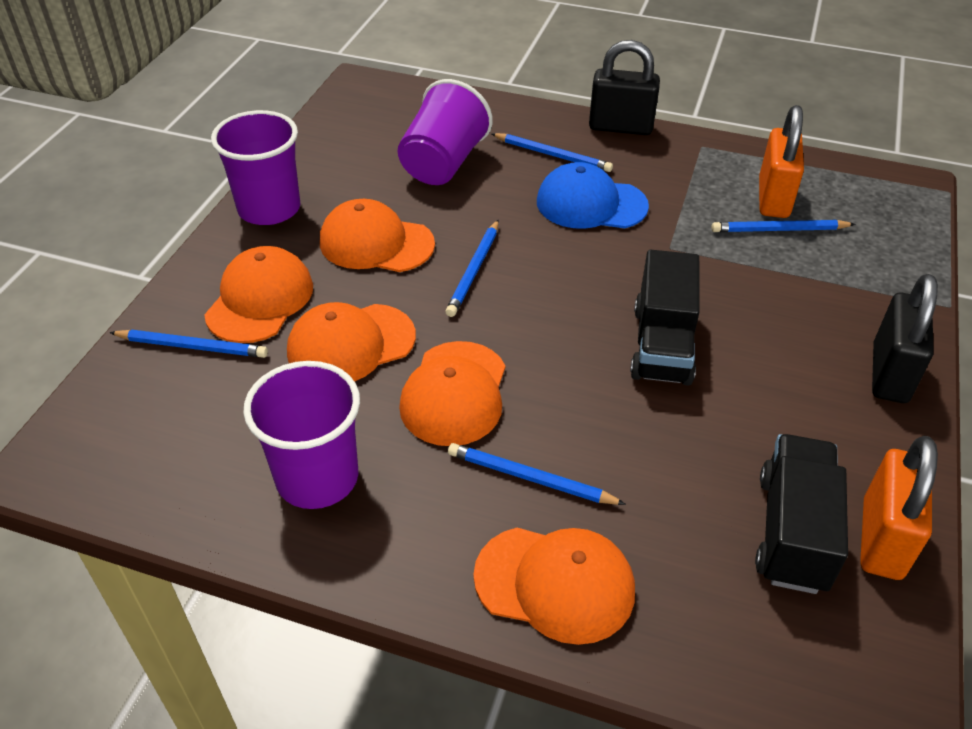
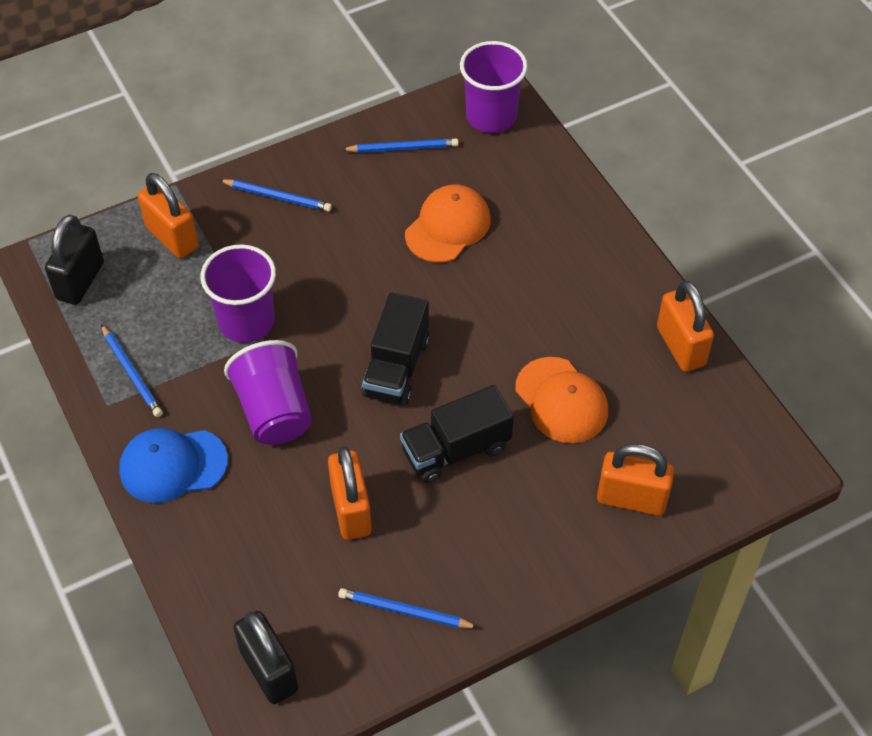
blue pencil: [109,330,268,358] [445,220,499,317] [448,443,626,505] [492,133,613,172] [711,220,856,232] = 5 -> [101,324,163,417] [219,179,332,212] [338,588,479,628] [341,138,459,153] = 4
orange cap: [204,246,313,343] [287,302,416,382] [320,199,435,272] [399,341,505,446] [473,528,635,645] = 5 -> [405,185,491,263] [516,357,608,443] = 2
orange padlock: [759,105,804,218] [860,436,938,580] = 2 -> [138,173,199,258] [328,446,372,540] [597,443,674,516] [657,281,714,372] = 4

